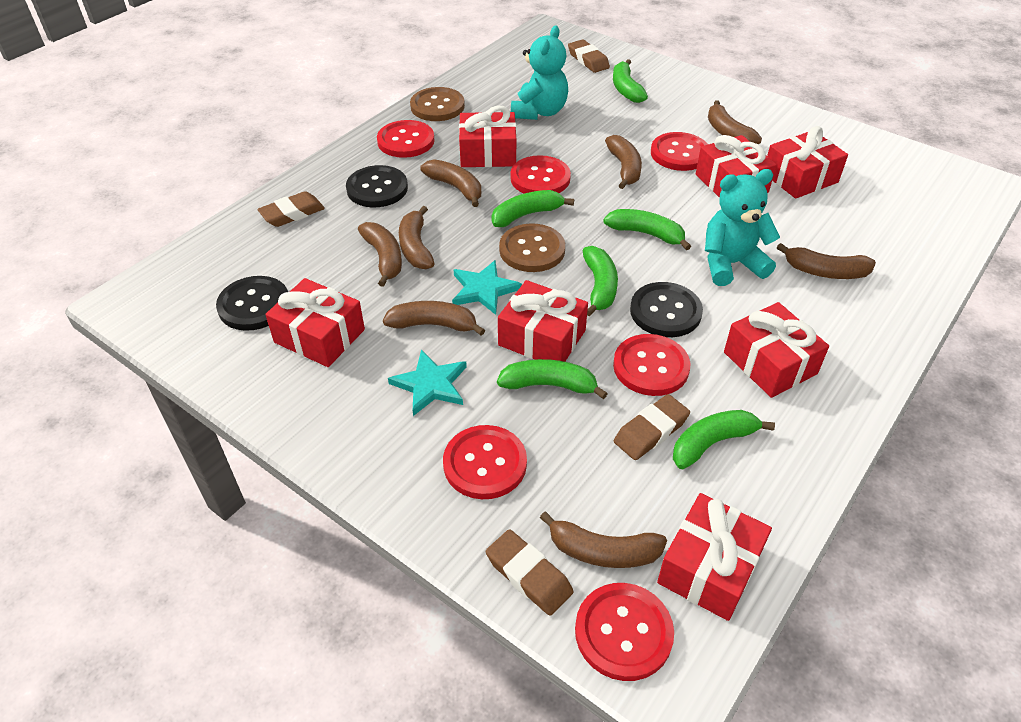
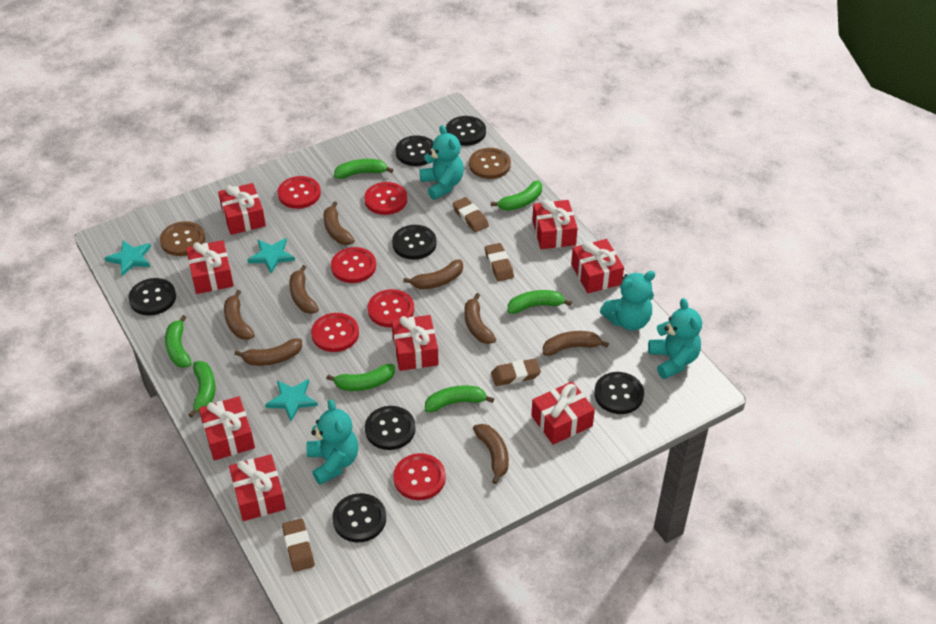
black button: [216,276,288,331] [346,165,408,207] [630,282,703,337] = 3 -> [128,278,176,316] [332,493,386,542] [365,406,416,450] [392,225,437,260] [395,135,434,166] [446,116,486,146] [594,372,644,414] = 7
green banana: [492,190,574,227] [497,359,608,399] [583,246,618,316] [603,209,691,250] [613,59,648,103] [673,410,775,469] = 6 -> [165,315,191,368] [188,361,216,418] [326,364,395,391] [334,159,394,179] [425,385,494,412] [491,180,542,211] [508,290,572,314] = 7
red gift: [265,278,365,367] [459,106,516,167] [498,280,588,362] [657,493,772,621] [696,135,777,198] [724,302,829,398] [767,126,848,199] = 7 -> [186,240,234,294] [199,396,255,461] [218,183,266,235] [229,454,286,521] [392,315,439,371] [531,381,595,445] [532,199,578,249] [571,239,624,293] = 8
turquoise star: [388,350,467,416] [452,260,522,315] = 2 -> [105,240,151,276] [247,238,295,274] [265,379,318,421] = 3
turquoise teddy bear: [511,25,568,120] [705,169,780,286] = 2 -> [306,399,358,485] [420,125,464,200] [600,271,655,330] [648,298,702,379] = 4

